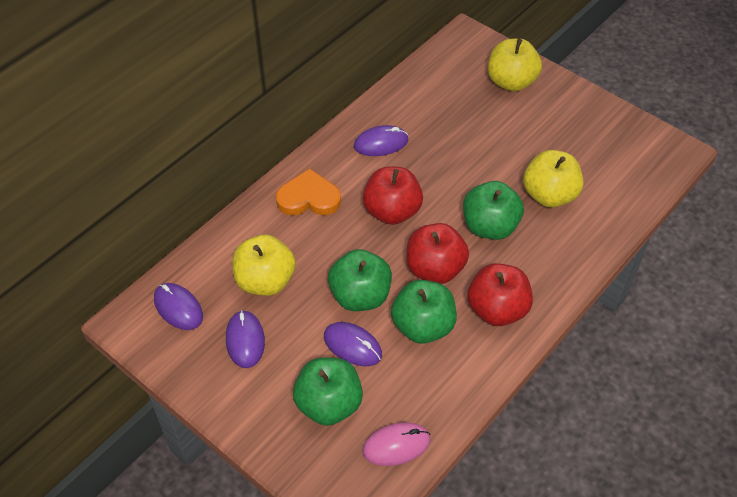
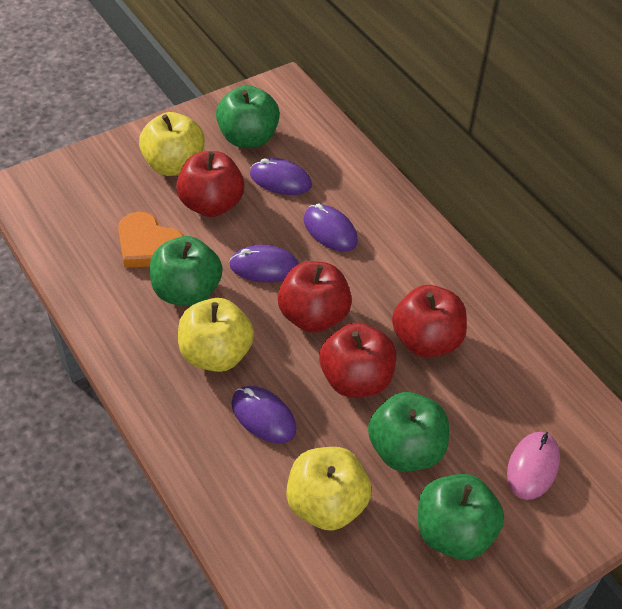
red apple: [363,167,423,225] [406,223,469,284] [468,263,533,326] = 3 -> [176,151,245,217] [278,261,352,333] [319,323,396,397] [392,285,467,357] = 4

